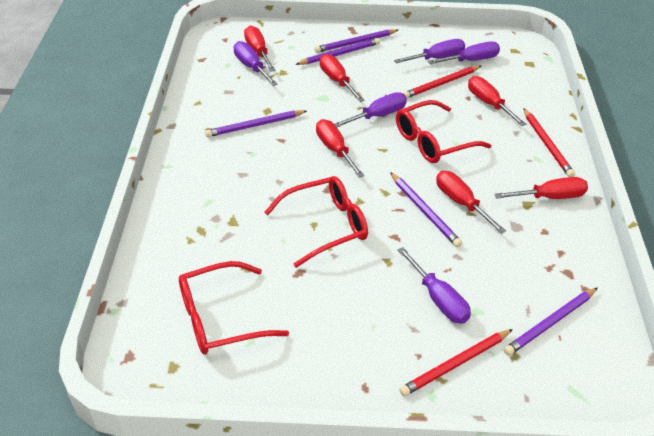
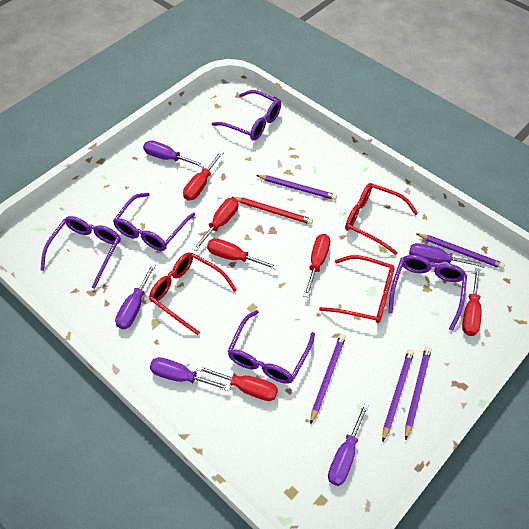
purple glasses: none = 0 -> [41,216,121,289] [113,193,195,251] [212,90,281,140] [227,310,315,384] [388,255,467,331] = 5
red pencil: [399,329,513,396] [403,66,481,98] [523,108,575,177] = 3 -> [231,197,313,224] = 1

